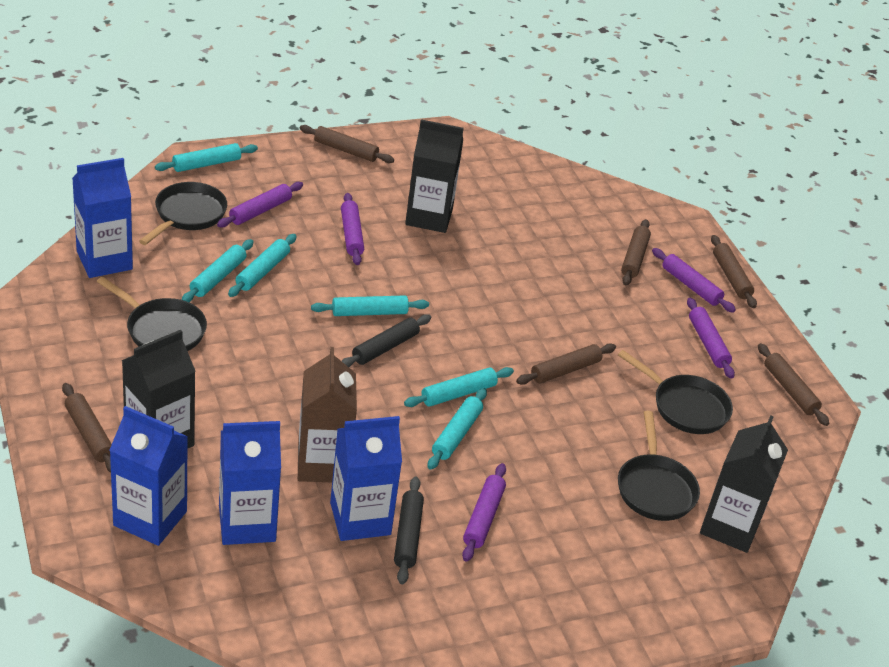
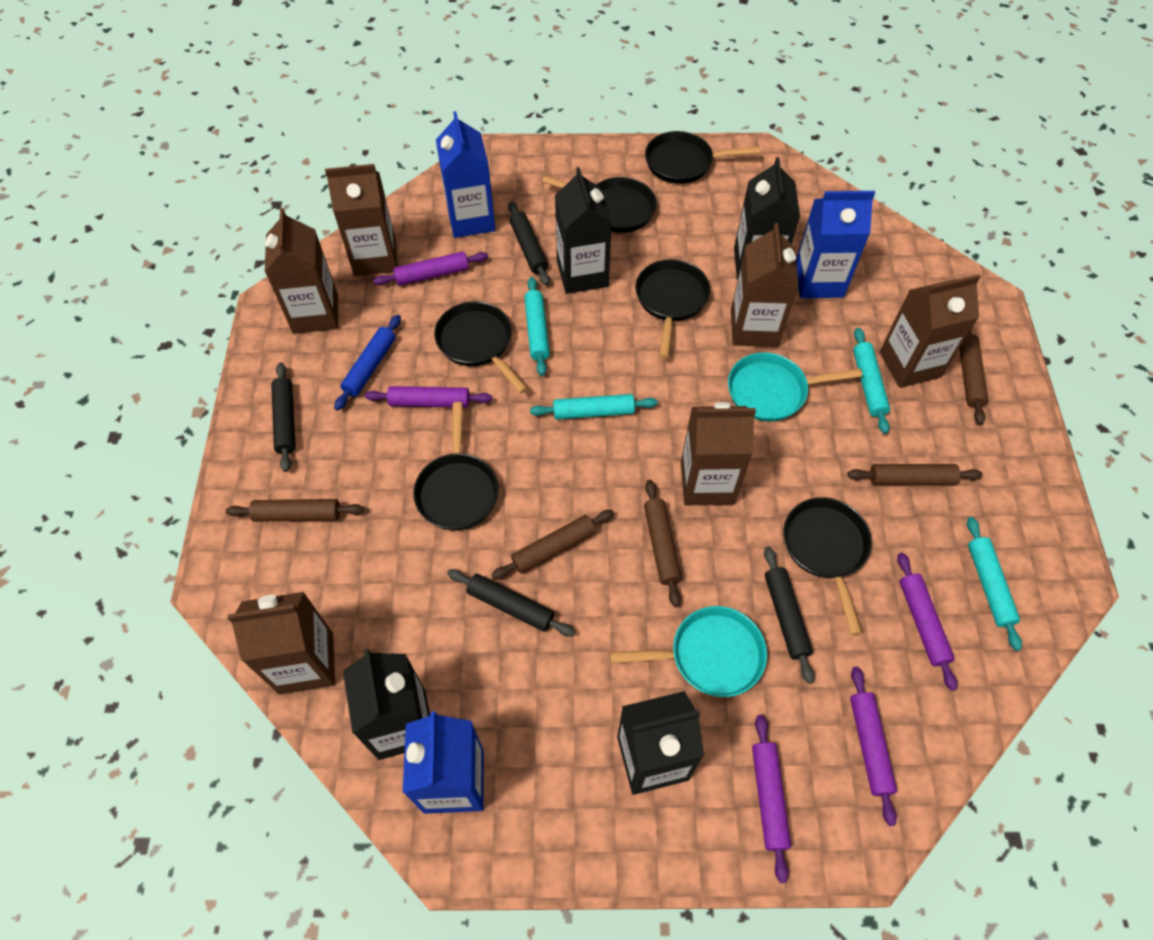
black carton: [122,330,196,449] [405,119,464,233] [700,415,788,553] = 3 -> [343,649,430,760] [555,167,612,294] [617,691,704,795] [734,157,800,281] = 4
black pan: [97,277,207,351] [139,182,227,245] [618,350,733,434] [618,411,700,521] = 4 -> [413,402,499,531] [434,301,528,394] [542,176,657,233] [635,259,710,358] [645,131,760,184] [783,497,872,635] = 6
black rolling pin: [342,314,431,367] [394,477,424,584] = 2 -> [271,363,296,472] [447,569,575,636] [508,201,550,286] [764,546,814,684] = 4
blue carton: [72,158,133,278] [109,406,188,546] [219,421,281,545] [330,416,402,541] = 4 -> [403,712,484,814] [436,111,496,238] [796,191,875,298] = 3
blue rolling pin: none = 0 -> [334,315,401,411] = 1
brown carton: [298,347,357,482] = 1 -> [228,592,335,695] [265,208,338,334] [325,164,398,276] [681,402,756,505] [731,223,799,347] [879,274,981,388] = 6
brown rolling pin: [62,383,112,472] [300,125,394,163] [516,344,616,385] [621,219,651,285] [711,235,757,308] [758,343,829,426] = 6 -> [226,499,364,522] [492,510,614,579] [644,480,682,607] [847,464,983,485] [959,329,988,425] = 5
turquoise pan: none = 0 -> [610,606,767,697] [728,352,862,421] = 2
turquoise rolling pin: [155,143,258,172] [182,239,254,302] [228,234,297,297] [311,295,429,316] [404,367,514,407] [428,388,487,470] = 6 -> [524,277,550,376] [530,394,658,420] [853,328,890,434] [967,517,1022,651] = 4

